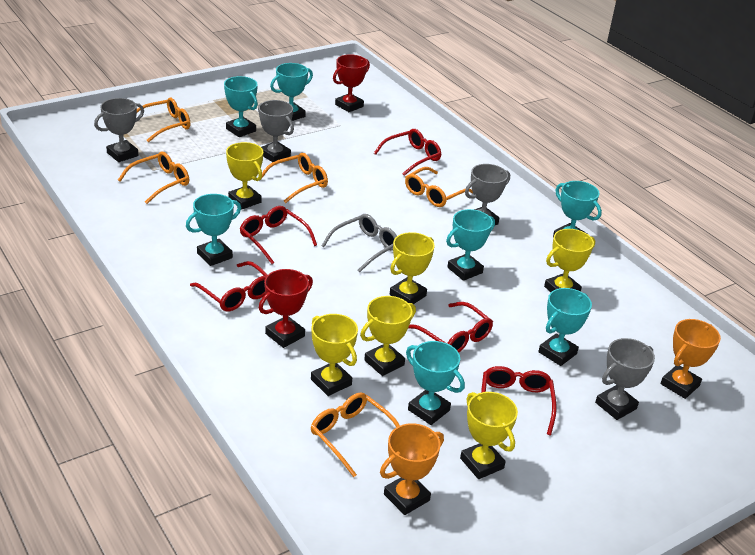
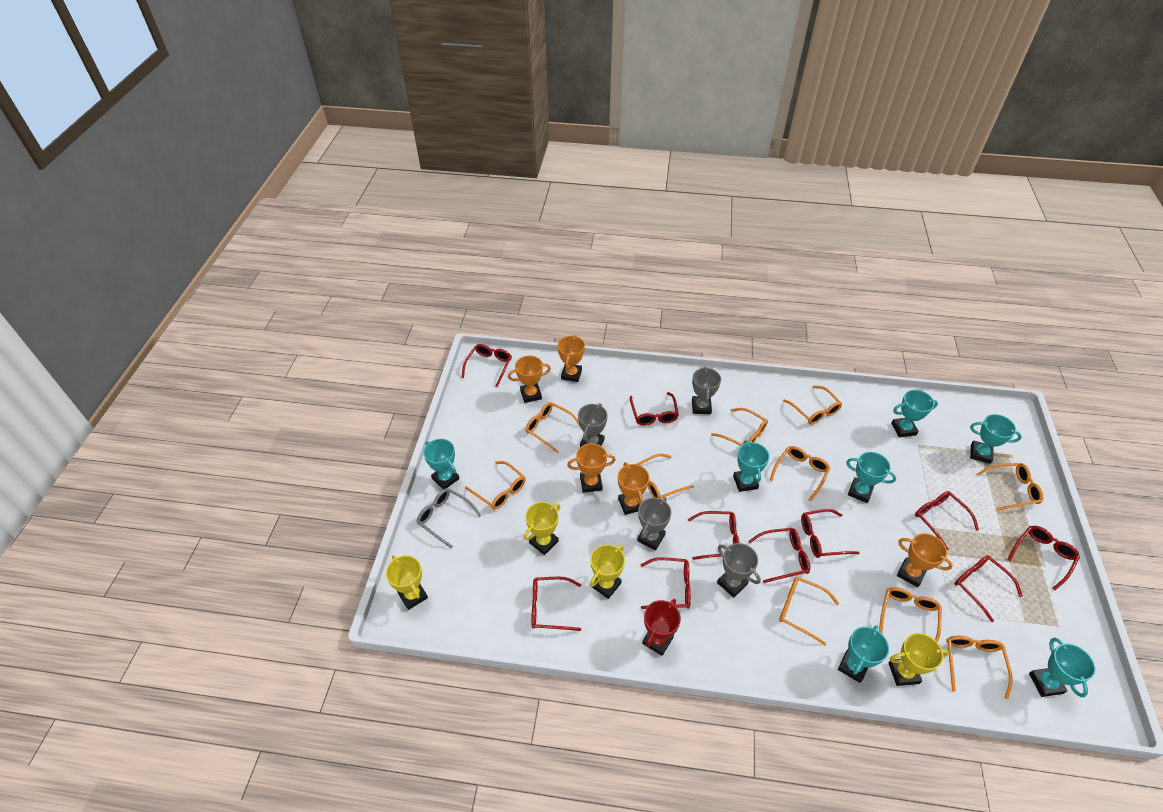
orange glasses: [118,152,189,204] [137,98,190,142] [261,153,328,203] [311,392,400,477] [405,167,473,207] = 5 -> [465,461,525,510] [526,402,581,454] [637,454,694,499] [711,408,768,446] [769,446,831,502] [779,577,839,645] [783,386,842,425] [879,587,942,643] [946,636,1013,699] [977,463,1043,511] = 10
orange trophy: [380,423,444,515] [661,319,721,399] = 2 -> [508,356,551,403] [558,335,585,382] [567,443,616,493] [618,462,649,515] [897,533,953,587] = 5
red glasses: [190,261,268,312] [240,206,317,264] [374,129,441,176] [408,302,493,353] [481,366,557,435] = 5 -> [461,344,512,387] [531,577,581,631] [630,392,679,426] [641,557,691,609] [688,511,740,560] [748,528,810,583] [801,509,859,558] [915,491,979,550] [955,555,1023,622] [1007,526,1080,590] = 10
red trophy: [259,269,313,348] [333,54,370,112] = 2 -> [642,599,681,656] = 1
yellow trophy: [226,142,263,210] [311,314,358,396] [360,296,416,376] [390,232,435,304] [460,392,518,479] [544,229,595,292] = 6 -> [386,555,428,610] [524,502,560,555] [590,544,625,599] [888,633,949,686] = 4

